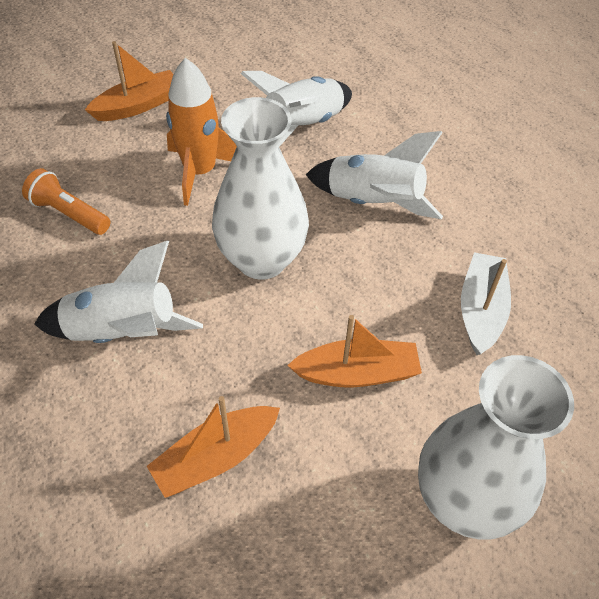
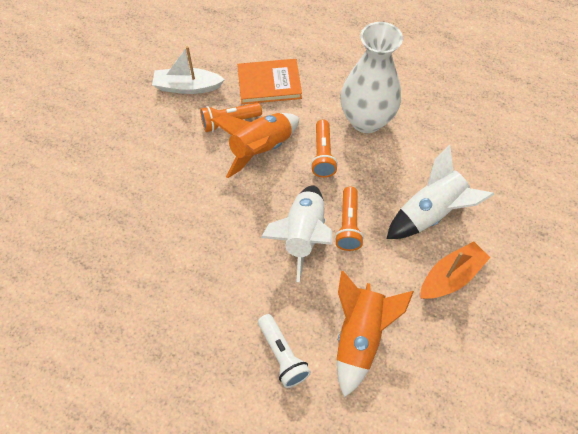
orange boat: [85,41,174,121] [147,396,280,498] [287,315,422,387] = 3 -> [420,241,490,299] = 1
orange book: none = 0 -> [237,59,302,104] = 1
orange flashlight: [22,168,110,235] = 1 -> [200,103,262,132] [311,120,338,178] [335,187,364,251] = 3
orange rocket: [166,58,237,206] = 1 -> [211,113,299,178] [337,271,414,397] = 2
white flashlight: none = 0 -> [258,314,311,388] = 1
white rocket: [34,241,203,343] [241,71,352,147] [306,131,443,219] = 3 -> [261,185,332,282] [387,145,494,239] = 2
white vase: [212,97,309,280] [418,355,574,539] = 2 -> [340,22,403,133] = 1

